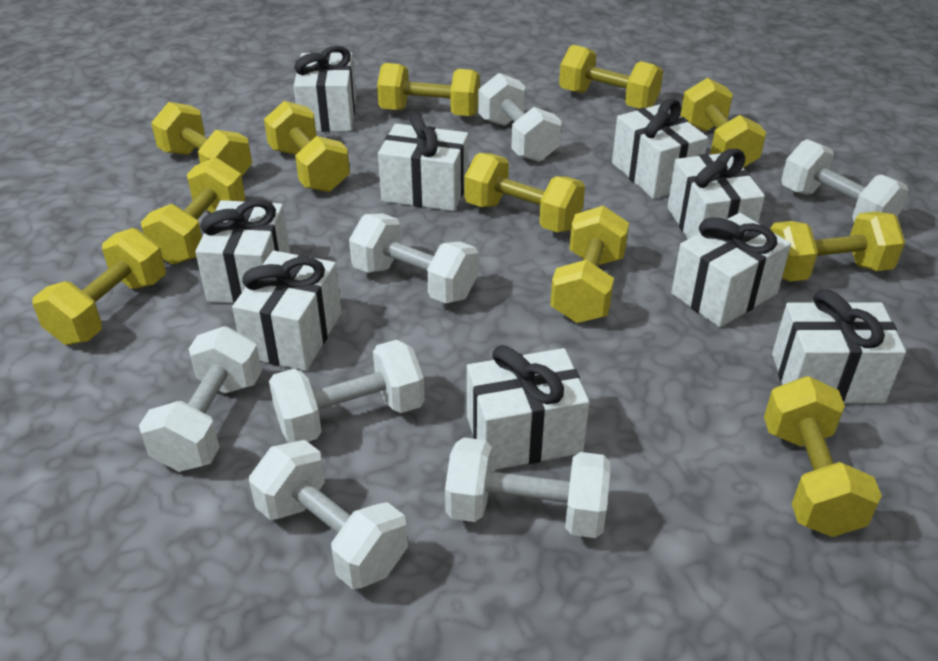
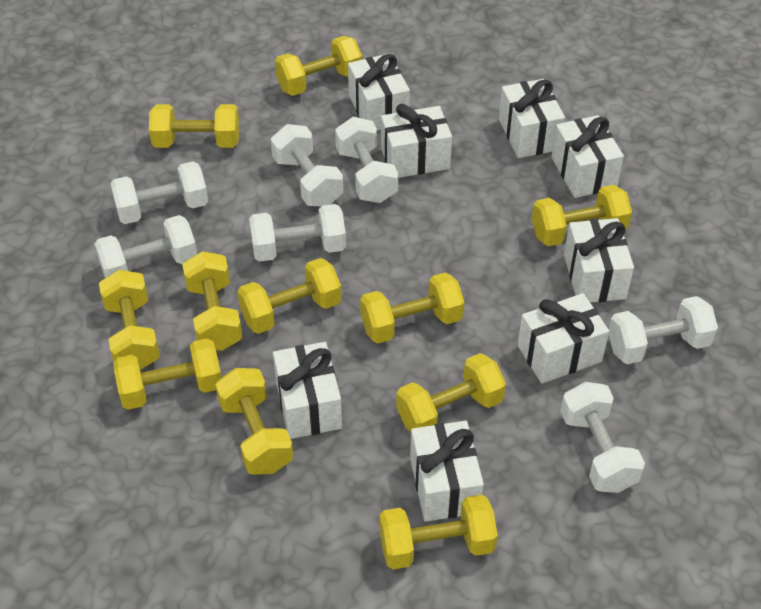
white gift: [195,199,290,303] [232,251,342,371] [294,46,356,132] [378,113,468,211] [467,345,589,470] [612,99,708,199] [667,148,765,239] [671,213,791,327] [772,289,906,404] = 9 -> [273,342,342,439] [348,54,410,130] [381,104,452,178] [410,421,484,522] [499,79,565,158] [518,293,609,384] [551,115,624,198] [564,218,634,303] = 8

